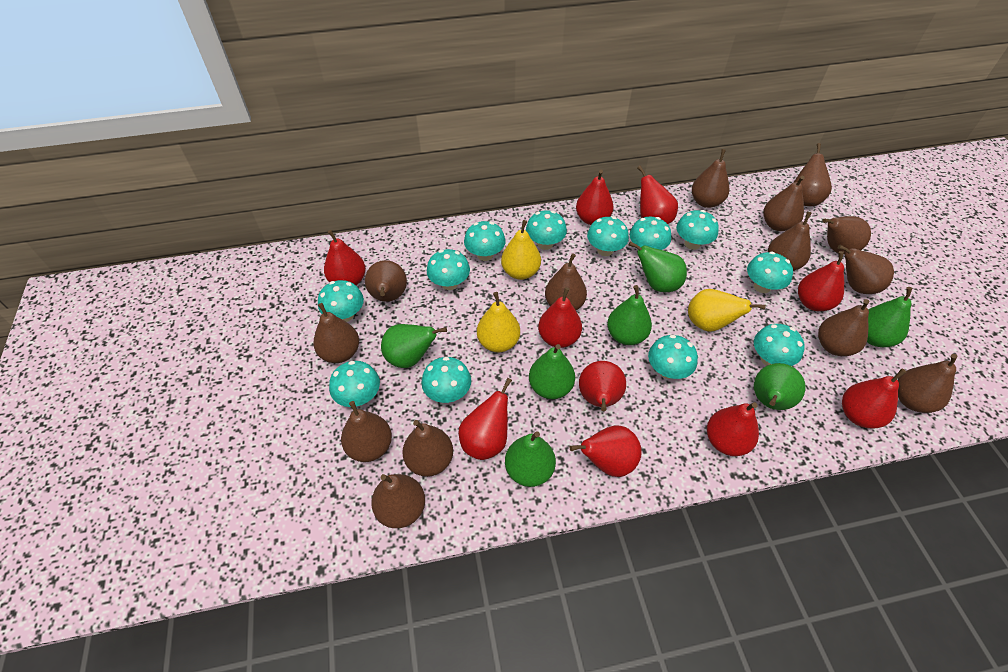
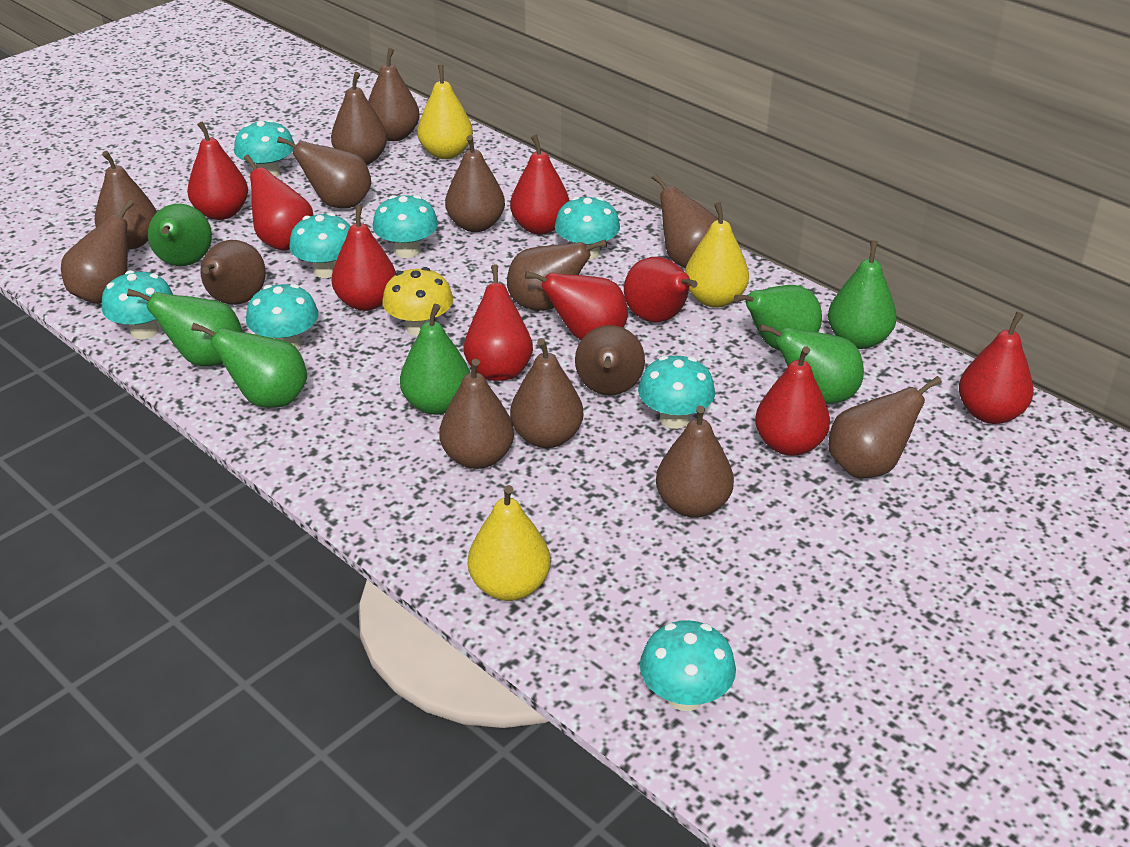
red pear: [324,230,366,285] [459,378,512,460] [538,287,582,348] [570,426,642,477] [576,170,614,225] [579,361,626,411] [637,165,678,224] [707,402,759,456] [798,251,844,311] [842,369,906,429] = 10 -> [187,121,248,220] [244,155,313,251] [331,205,396,311] [464,264,533,381] [510,135,570,235] [525,271,628,340] [624,257,697,323] [755,346,830,456] [959,312,1034,424] = 9
turquoise mushroom: [318,280,364,322] [329,361,380,407] [421,357,471,403] [427,249,470,290] [464,221,506,261] [526,210,567,250] [587,217,629,256] [630,217,671,250] [648,335,698,379] [677,210,719,250] [747,252,793,293] [754,324,805,366] = 12 -> [102,270,173,339] [234,120,294,177] [246,284,319,349] [289,213,350,278] [373,195,438,258] [555,197,620,260] [638,356,715,429] [640,620,736,711] = 8
yellow mushroom: none = 0 -> [382,267,453,336] = 1

